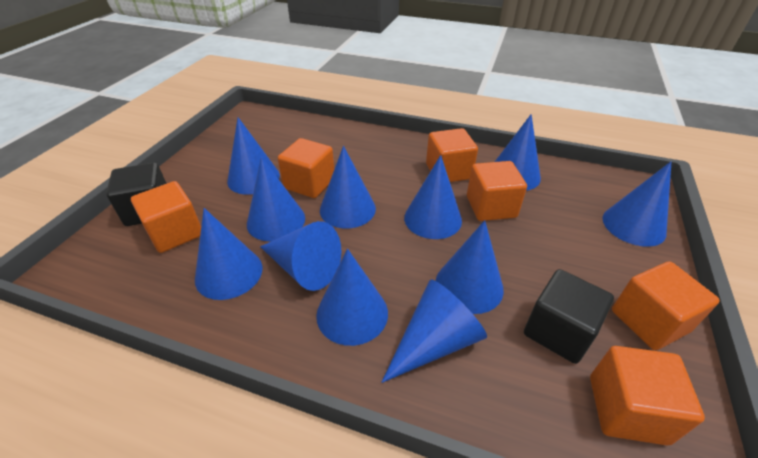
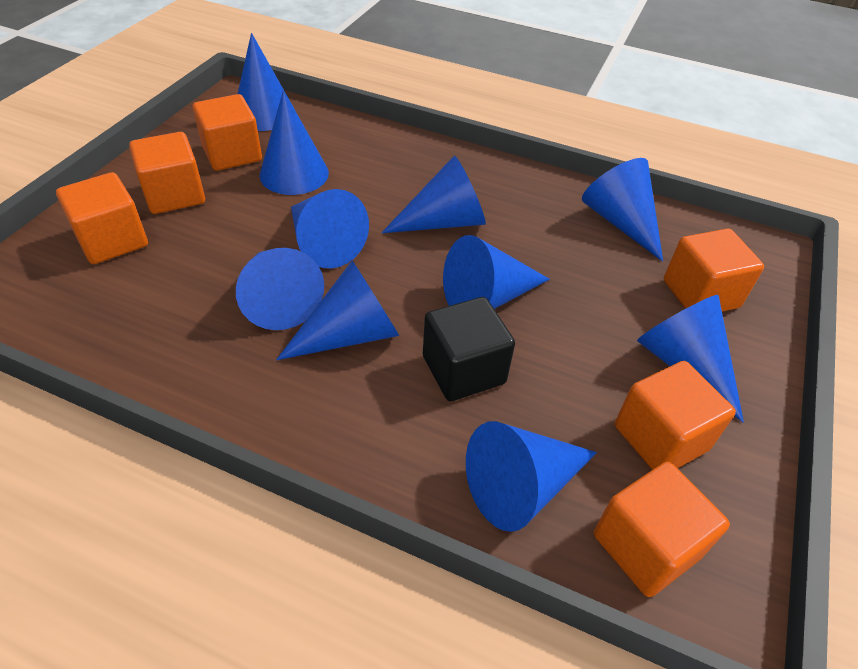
black cube: [106,163,167,226] [524,269,614,364] = 2 -> [423,297,515,401] = 1
blue cone: [195,208,263,300] [227,117,280,195] [247,157,305,241] [260,221,342,291] [316,249,388,346] [320,146,376,228] [382,279,487,383] [404,155,462,239] [436,220,504,314] [495,114,541,191] [602,161,672,247] = 11 -> [236,248,324,330] [238,33,293,131] [259,90,329,195] [276,260,399,360] [291,189,369,268] [382,156,486,233] [443,235,550,309] [466,421,597,532] [582,158,663,262] [637,295,744,422] = 10

